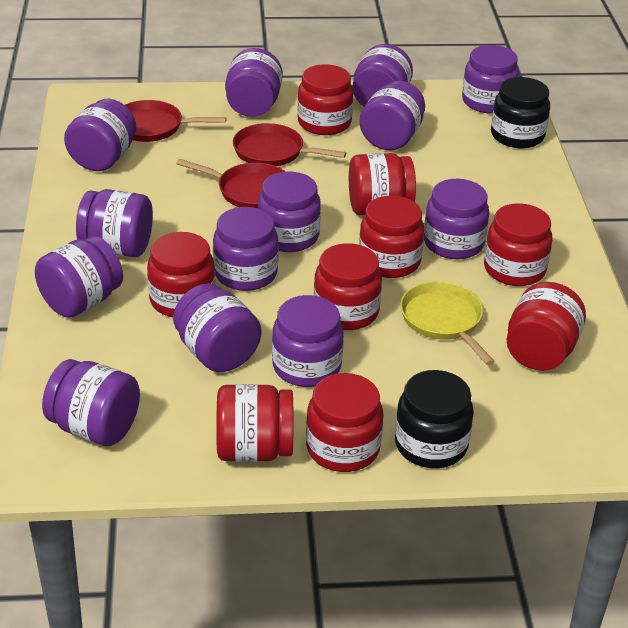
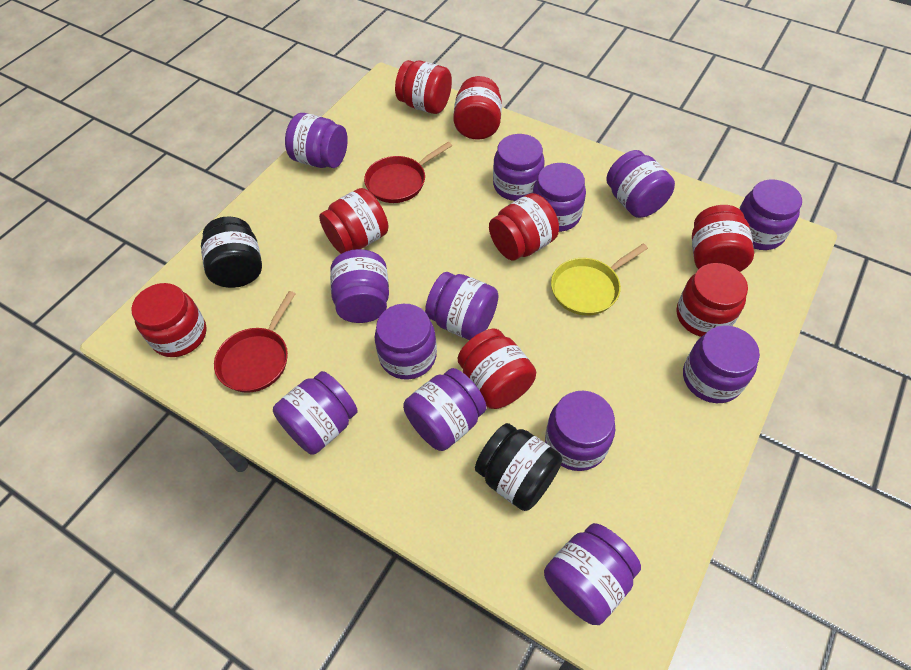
red jar: [147,232,216,317] [216,384,293,462] [297,64,353,135] [306,373,383,472] [314,243,382,330] [349,153,416,215] [359,195,425,278] [484,203,552,286] [506,282,586,371] = 9 -> [131,283,207,357] [319,188,388,254] [395,60,452,114] [453,76,502,140] [458,329,536,409] [489,193,559,260] [676,263,748,337] [692,205,754,272] = 8
red pan: [125,100,226,142] [176,159,286,208] [233,123,346,166] = 3 -> [214,291,295,393] [364,142,452,203] = 2

